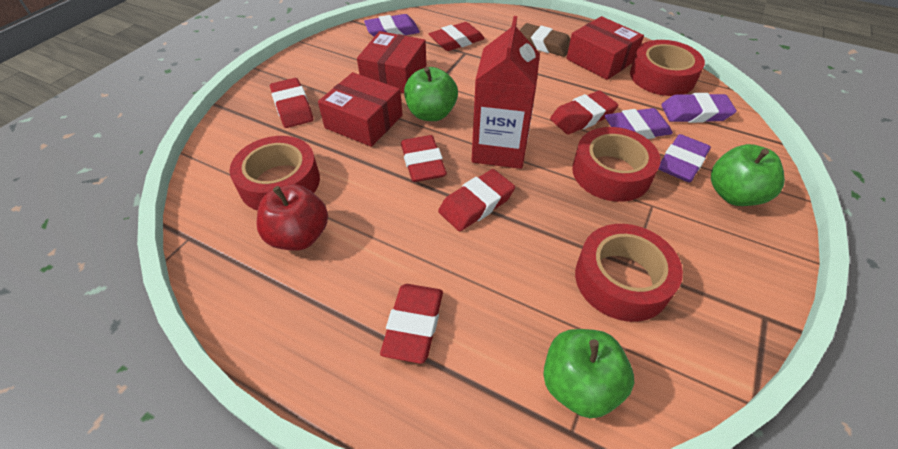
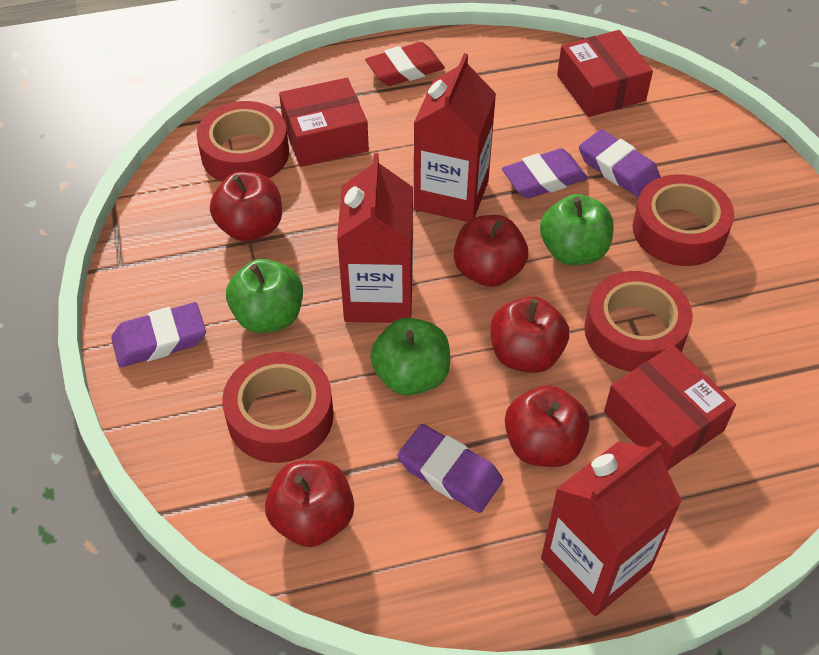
brown eraser: [520,23,570,57] = 1 -> none = 0
red apple: [257,184,328,251] = 1 -> [210,172,282,242] [265,460,354,547] [454,215,528,287] [490,296,569,373] [505,385,590,467] = 5
red carton: [471,16,540,169] = 1 -> [337,153,413,323] [414,53,496,222] [541,441,682,616] = 3
red eraser: [270,78,313,128] [380,284,443,364] [401,135,447,182] [429,22,485,51] [438,169,515,231] [550,91,618,134] = 6 -> [365,42,445,86] = 1

